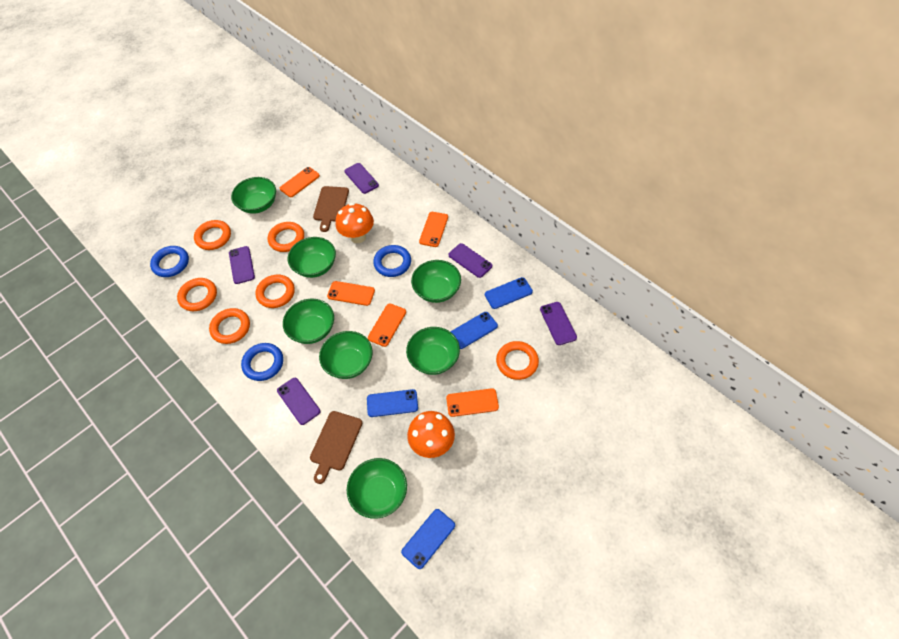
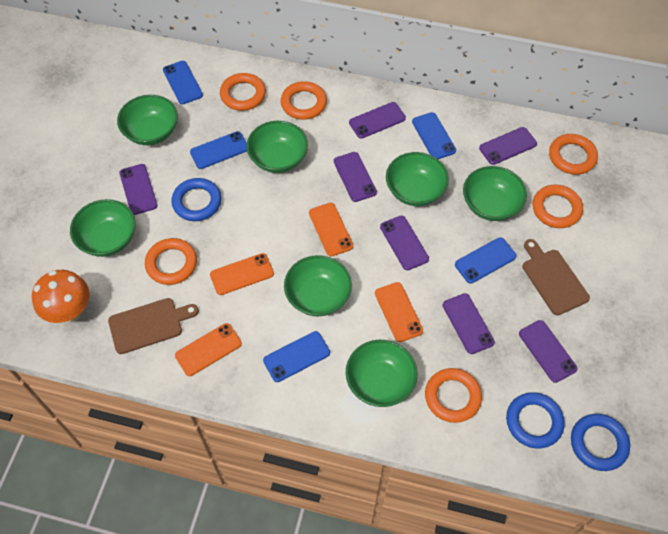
blue phone: [367,389,418,417] [401,509,455,569] [450,312,498,349] [485,277,533,309] = 4 -> [163,61,203,104] [190,131,247,169] [263,331,330,382] [412,112,456,159] [455,237,517,284] = 5
orange mushroom: [336,203,374,243] [407,411,455,458] = 2 -> [32,270,90,323] = 1
orange phone: [280,167,320,197] [327,281,375,306] [368,303,406,347] [419,212,448,247] [446,388,499,417] = 5 -> [175,323,242,376] [210,253,274,295] [309,203,353,257] [375,282,423,342] = 4
purple phone: [229,246,255,284] [277,378,321,425] [344,163,379,194] [448,243,492,278] [540,302,577,345] = 5 -> [119,164,158,215] [334,152,377,202] [349,102,406,139] [380,216,429,270] [443,293,495,354] [479,127,537,165] [519,320,577,383] = 7

